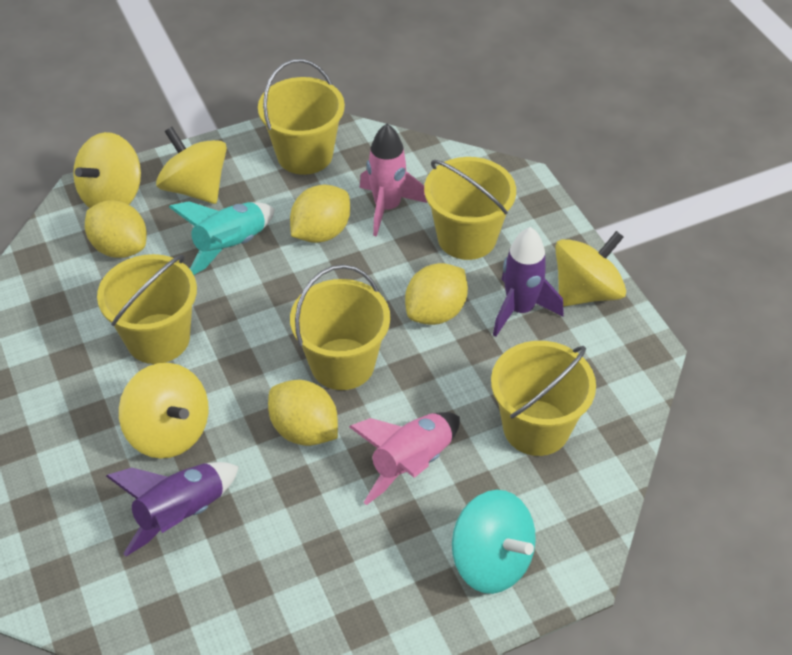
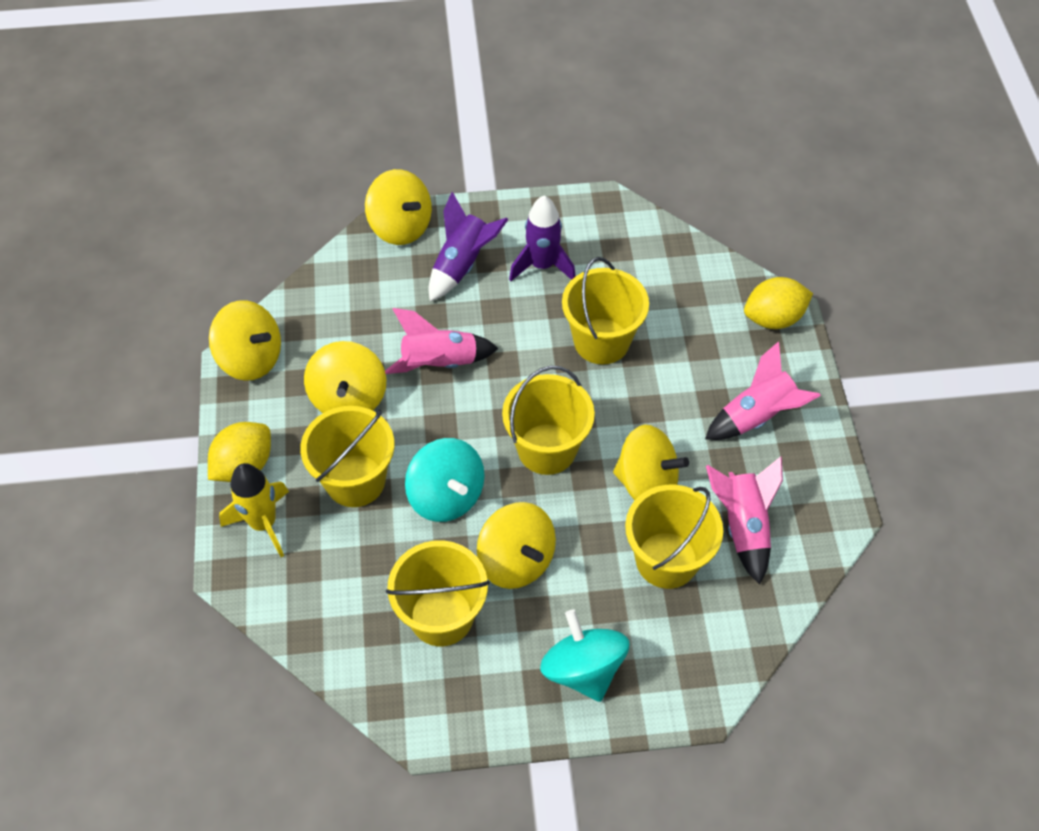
pink rocket: [349,412,460,505] [360,124,427,237] = 2 -> [385,308,498,374] [705,341,821,440] [706,456,783,584] = 3
turquoise rocket: [169,201,275,275] = 1 -> none = 0
turquoise spinning top: [452,490,536,594] = 1 -> [405,438,485,522] [540,609,629,702] = 2
yellow lemon: [85,200,147,258] [268,380,338,446] [290,185,350,243] [405,263,468,325] = 4 -> [208,422,271,482] [744,277,813,329] = 2
yellow rocket: none = 0 -> [219,463,289,557] = 1
yellow spinning top: [73,132,141,208] [119,363,209,459] [156,127,227,204] [555,231,626,307] = 4 -> [209,300,281,381] [304,341,386,413] [365,169,432,245] [477,502,556,589] [613,425,689,500] = 5

